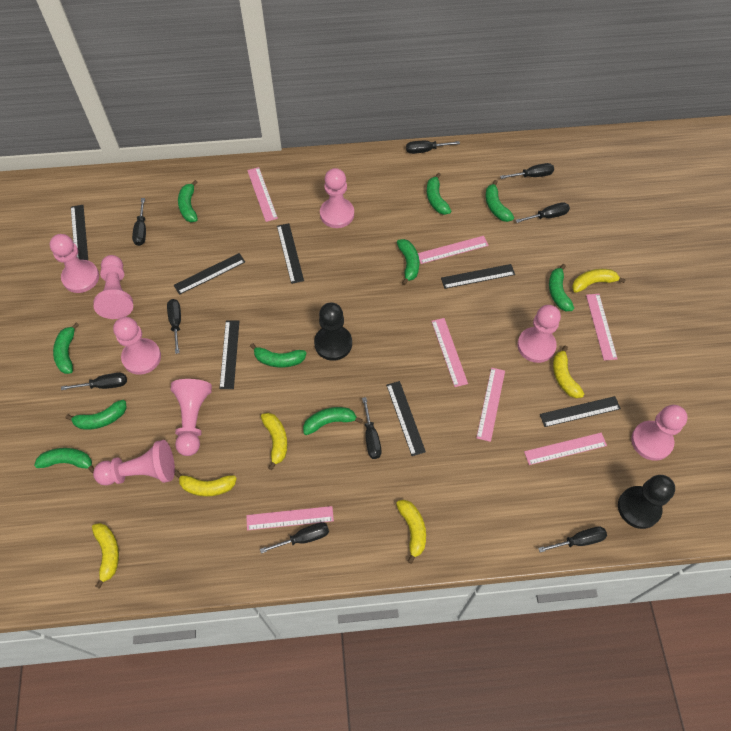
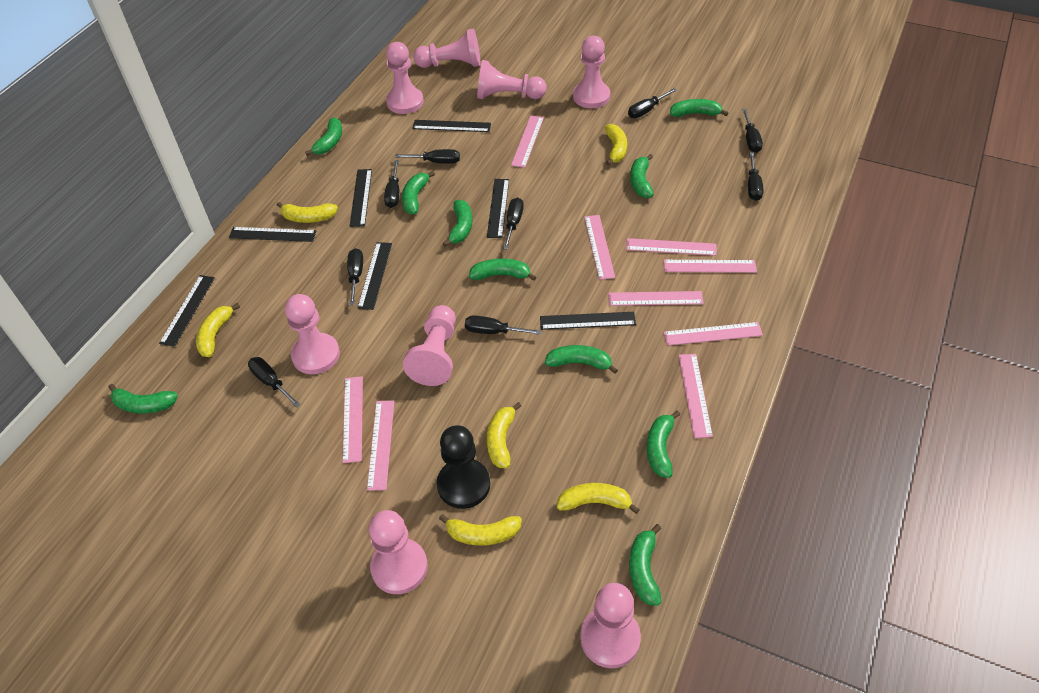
black pawn: [314,303,352,361] [618,475,675,529] = 2 -> [437,425,490,509] = 1
pink ruler: [246,506,334,530] [247,167,278,222] [418,236,489,264] [431,318,468,387] [476,367,505,442] [524,433,607,465] [586,294,617,361] = 7 -> [342,376,363,463] [367,401,394,491] [511,115,544,168] [584,215,615,280] [608,291,704,306] [626,238,717,256] [664,260,757,273] [664,322,763,346] [678,354,713,438] = 9

